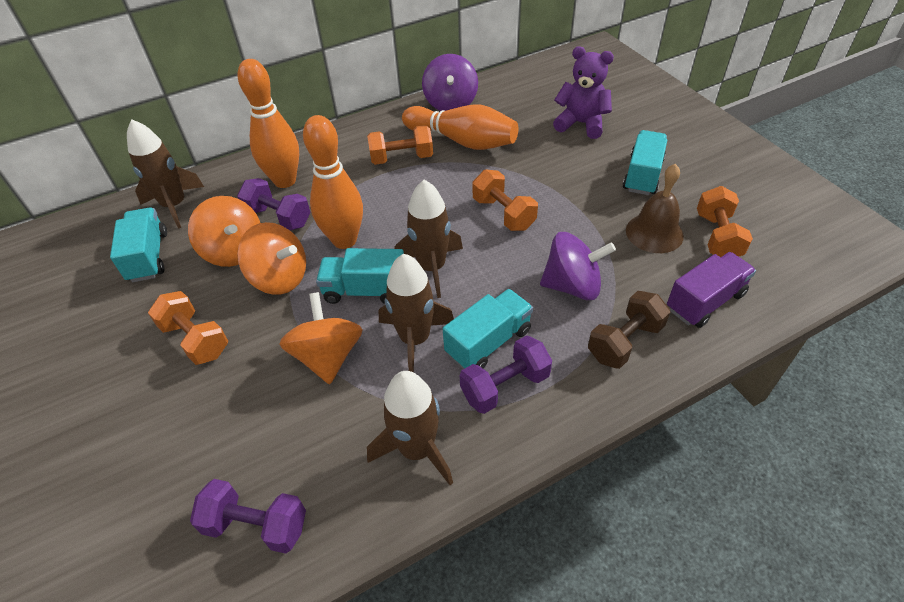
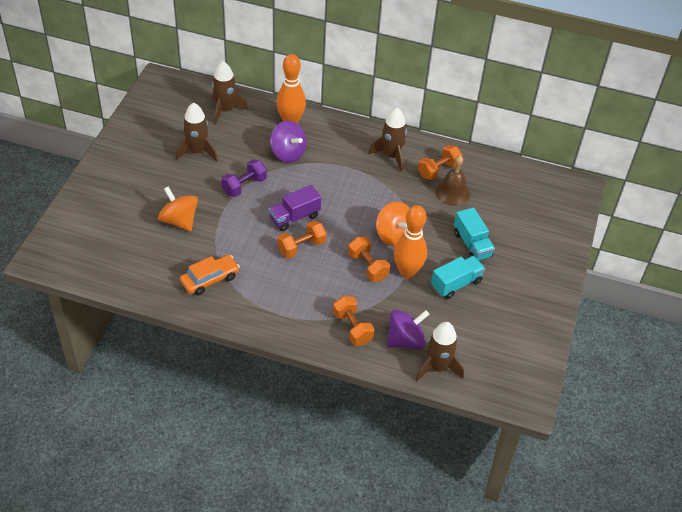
brown dumbbell: [588,291,670,369] = 1 -> none = 0
orange bowling pin: [238,59,299,188] [303,115,363,249] [402,104,518,150] = 3 -> [276,54,306,124] [394,205,427,279] = 2
orange car: none = 0 -> [180,255,240,295] = 1
orange spinning top: [188,196,260,267] [237,222,306,295] [280,292,363,384] = 3 -> [158,187,198,231] [376,202,410,246] = 2
purple dumbbell: [190,479,306,554] [237,178,311,230] [460,335,552,414] = 3 -> [221,159,267,197] = 1
purple teddy bear: [553,46,614,139] = 1 -> none = 0
turquoise truck: [110,208,167,282] [316,248,404,304] [443,289,533,369] [623,130,667,195] = 4 -> [431,256,485,299] [454,207,495,260] = 2

